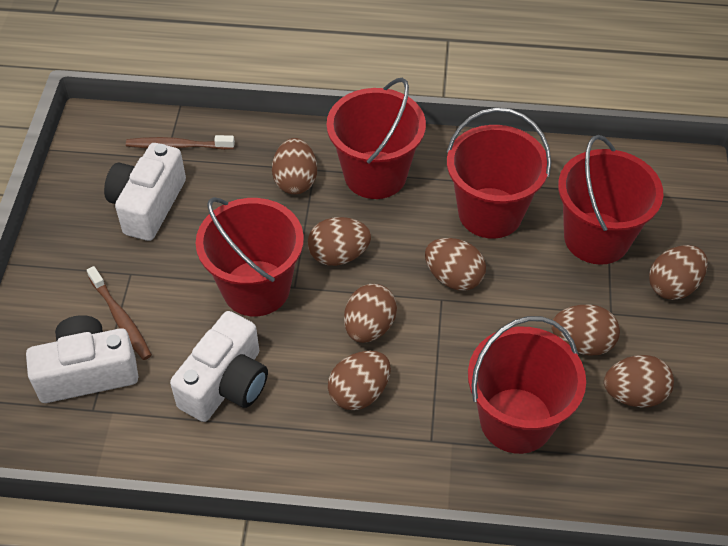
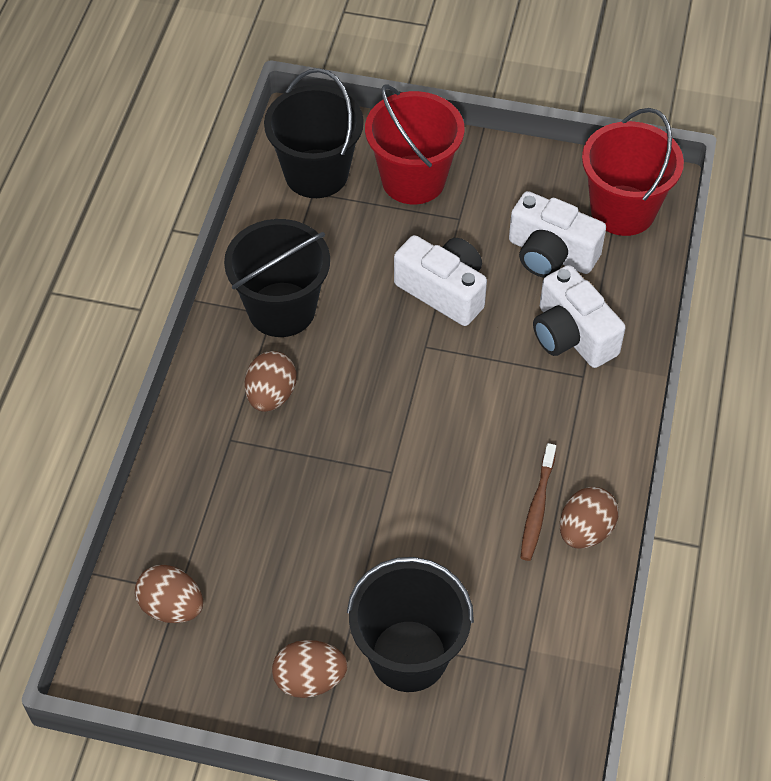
black bucket: none = 0 -> [224,219,330,337] [264,68,364,198] [347,557,474,692] = 3
brown egg: [272,138,317,194] [308,217,371,266] [328,351,391,410] [344,284,397,343] [425,238,486,291] [552,305,620,356] [604,355,674,408] [649,245,708,300] = 8 -> [135,565,203,623] [245,351,297,412] [272,640,348,698] [560,487,619,549] = 4
brown toothbrush: [87,266,152,360] [126,135,235,150] = 2 -> [520,443,556,561] = 1
red bucket: [196,197,304,316] [326,78,426,199] [447,108,551,239] [468,316,586,454] [558,135,663,265] = 5 -> [365,85,465,204] [582,108,684,236] = 2

